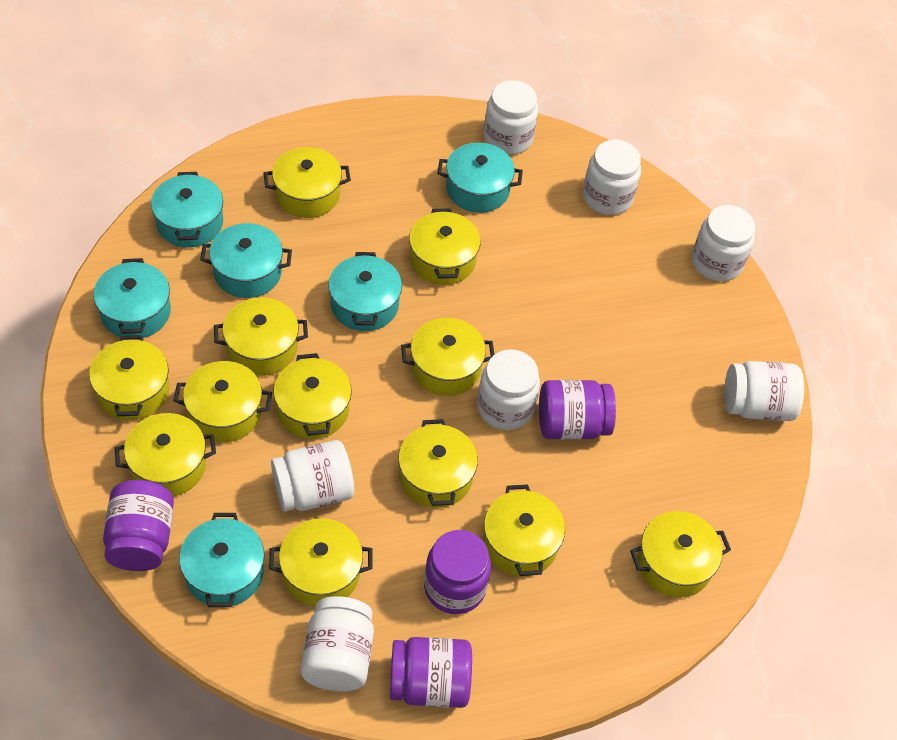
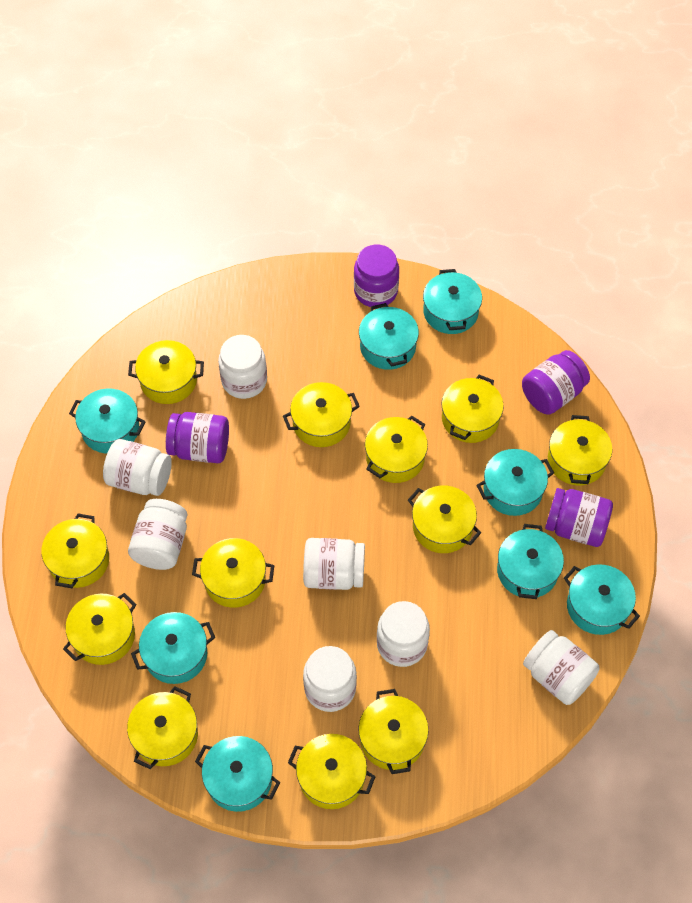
turquoise pot: [93,258,171,338] [151,172,223,248] [179,513,264,607] [200,223,292,298] [328,252,402,331] [437,143,523,213] = 6 -> [69,388,146,454] [131,612,215,684] [195,736,281,812] [359,303,419,370] [423,269,482,334] [476,449,554,516] [497,524,564,599] [564,564,640,635] = 8

